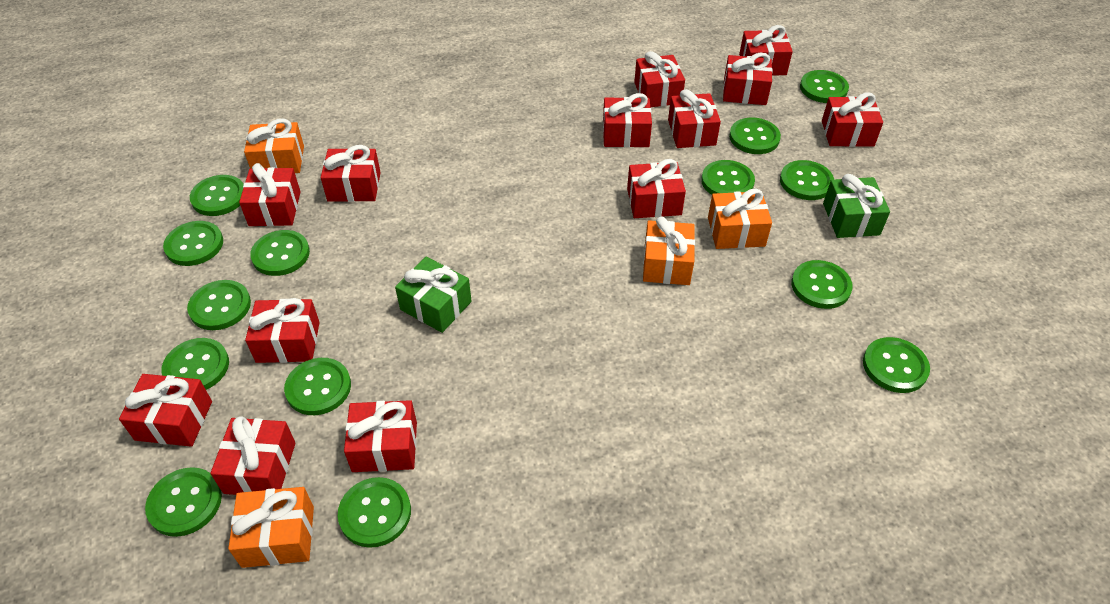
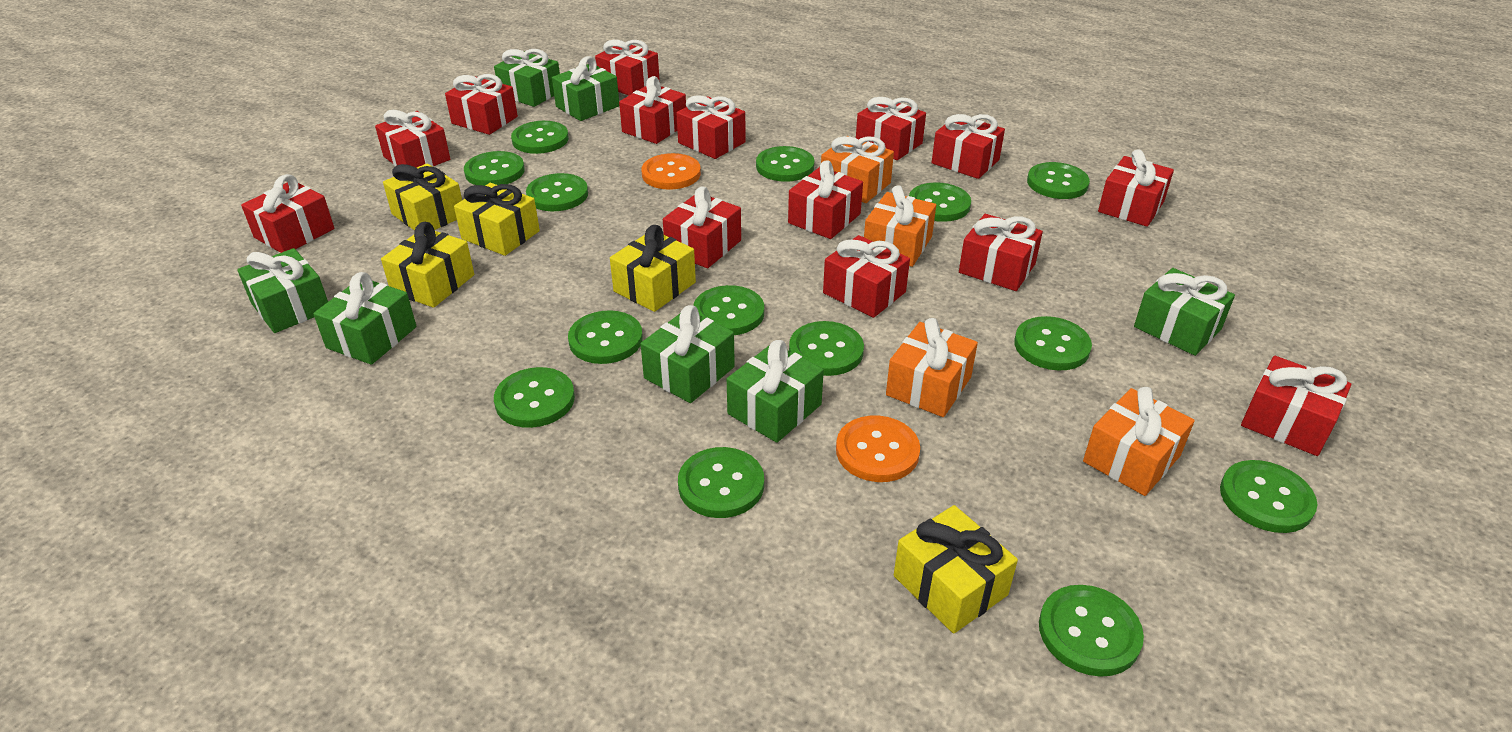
green gift: [395,257,472,333] [823,174,890,238] = 2 -> [237,248,328,333] [313,272,417,365] [494,49,560,107] [552,56,619,121] [641,305,735,403] [727,340,824,443] [1134,268,1235,356] = 7
orange button: none = 0 -> [641,153,701,190] [836,416,920,482] = 2
red gift: [119,374,212,447] [210,416,296,495] [239,163,301,226] [245,298,320,363] [321,145,381,202] [344,400,417,472] [603,93,652,147] [627,159,686,218] [634,51,685,107] [668,89,721,148] [723,53,773,105] [739,25,793,76] [822,93,883,147] = 13 -> [241,174,334,253] [375,110,450,168] [445,74,518,135] [595,40,660,96] [619,76,686,144] [663,186,741,268] [676,95,746,159] [788,160,863,239] [823,235,910,318] [856,97,926,160] [932,114,1005,179] [959,214,1043,291] [1098,149,1174,227] [1241,356,1351,456] = 14
yellow gift: none = 0 -> [381,222,474,308] [383,163,462,231] [454,183,540,256] [610,225,696,312] [894,505,1018,633] = 5

